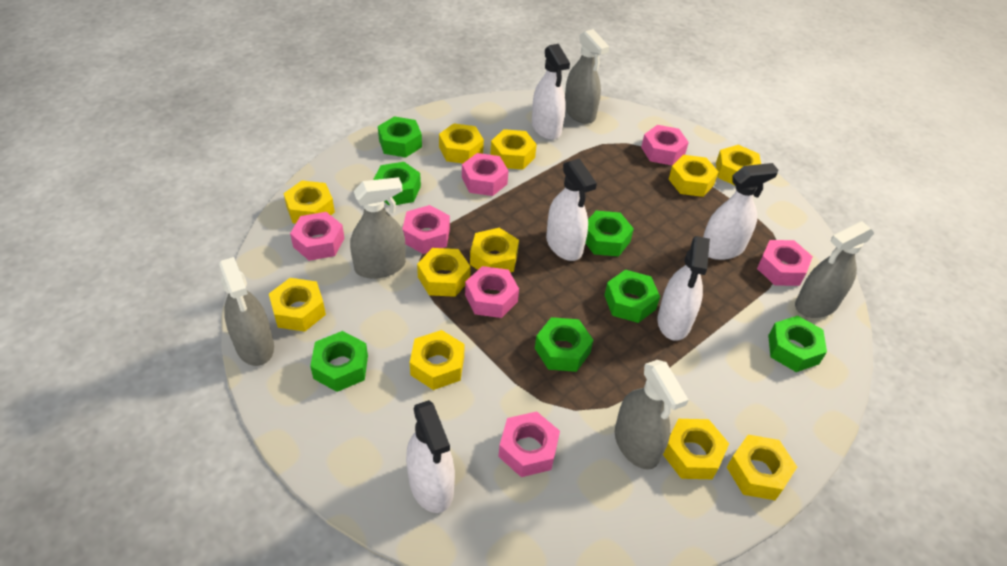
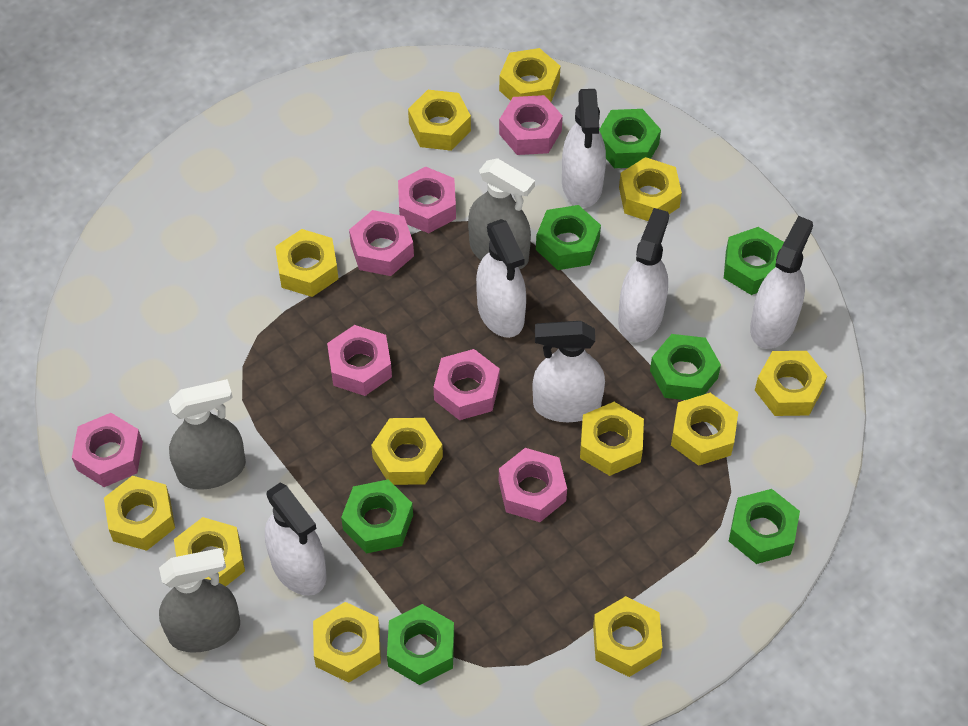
grey spray bottle: [219,257,274,366] [350,177,406,279] [565,29,609,124] [615,360,688,470] [795,221,874,318] = 5 -> [159,548,240,653] [169,379,246,490] [468,158,535,269] = 3
white spray bottle: [406,400,455,513] [532,44,570,140] [546,159,597,261] [658,236,710,341] [703,163,779,260] = 5 -> [265,483,327,596] [476,219,526,338] [532,321,605,422] [562,89,606,208] [618,208,669,342] [750,216,813,349] = 6
yellow nut: [269,278,326,332] [284,181,335,224] [410,330,464,390] [417,248,471,297] [439,123,484,163] [470,228,519,273] [491,129,537,170] [663,419,729,479] [669,155,718,197] [716,145,761,185] [727,435,797,500] = 11 -> [104,476,175,551] [174,517,245,586] [275,229,338,297] [313,602,381,683] [371,418,443,485] [408,90,471,151] [499,48,560,102] [580,402,644,476] [593,596,663,677] [619,157,682,221] [671,393,738,466] [755,351,827,416] = 12

